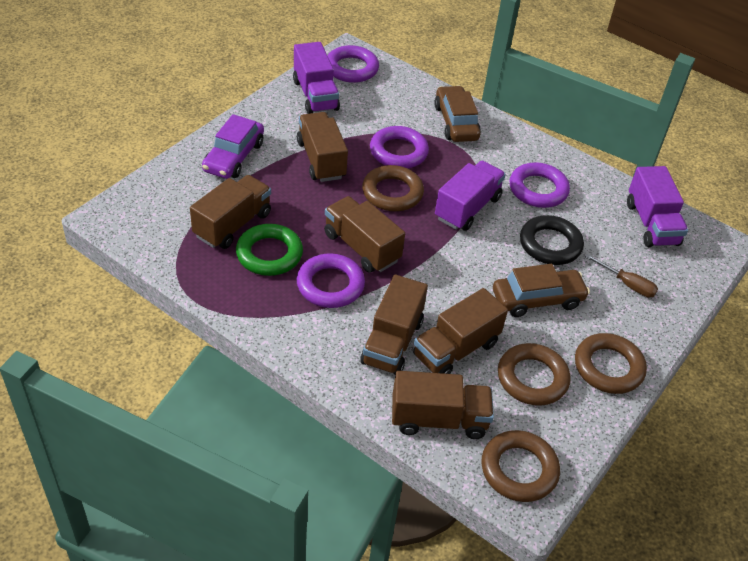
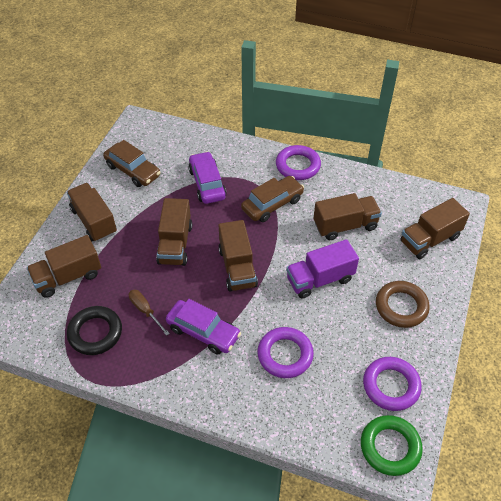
brown ring: [362,165,424,211] [481,430,560,502] [498,343,570,406] [575,333,647,394] = 4 -> [376,281,430,328] = 1
purple car: [202,114,264,179] = 1 -> [166,299,241,354] [188,151,227,204] = 2
purple ring: [297,253,365,308] [327,45,379,83] [370,126,429,168] [509,162,570,208] = 4 -> [257,327,314,378] [276,145,321,180] [363,357,422,411] = 3
purple truck: [293,42,340,114] [435,161,506,231] [627,166,688,247] = 3 -> [286,239,359,299] = 1

